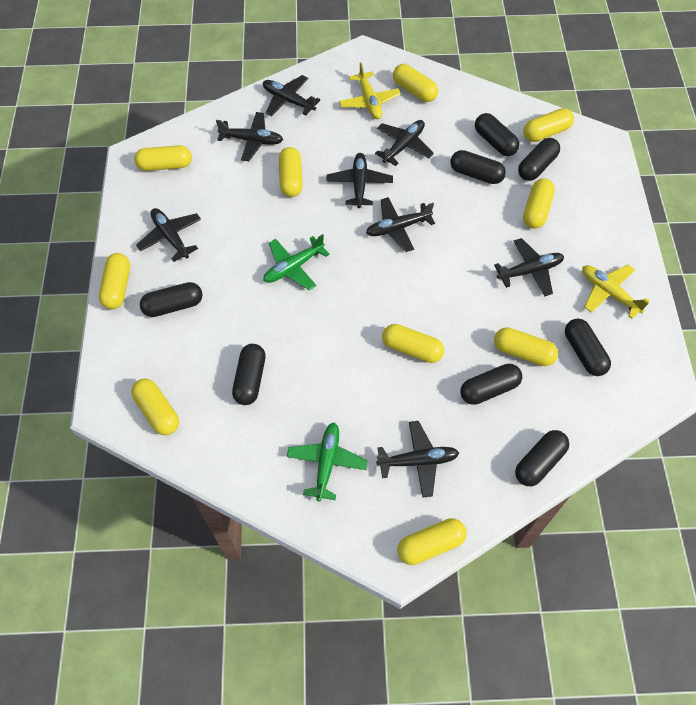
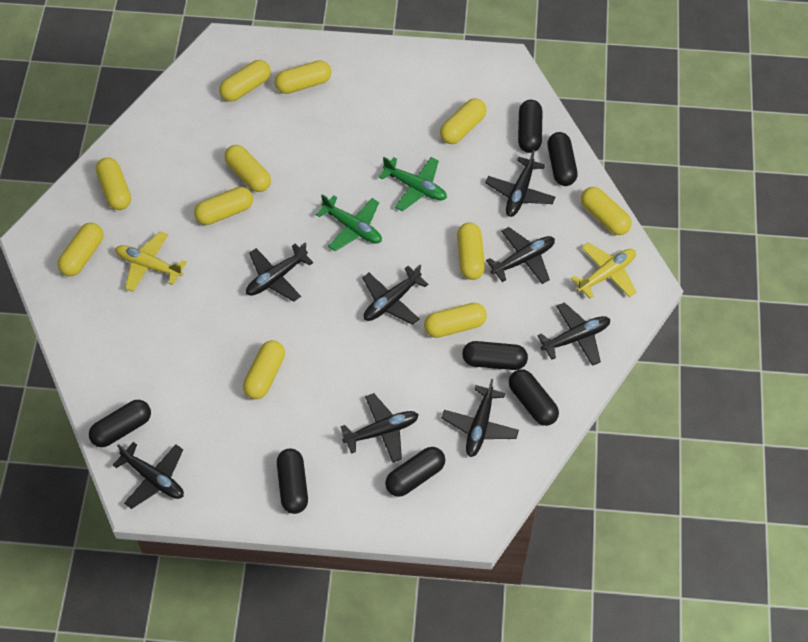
black capsule: [140,282,202,317] [232,344,266,405] [450,150,506,184] [460,364,522,405] [475,113,520,156] [515,430,569,486] [518,138,560,181] [565,318,611,376] = 8 -> [89,400,151,447] [277,449,308,514] [385,447,445,497] [462,341,528,370] [509,369,559,426] [518,100,542,153] [547,132,578,186] = 7
yellow capsule: [99,253,130,309] [131,379,179,435] [134,145,192,171] [279,147,303,197] [382,324,444,363] [393,64,438,102] [397,518,467,565] [494,327,558,366] [523,108,574,142] [523,178,555,229] = 10 -> [58,223,104,276] [96,157,131,210] [194,187,253,225] [219,60,271,102] [224,145,271,192] [243,340,285,399] [275,60,332,94] [424,303,487,338] [440,98,487,144] [457,223,485,280] [581,187,632,235] = 11

